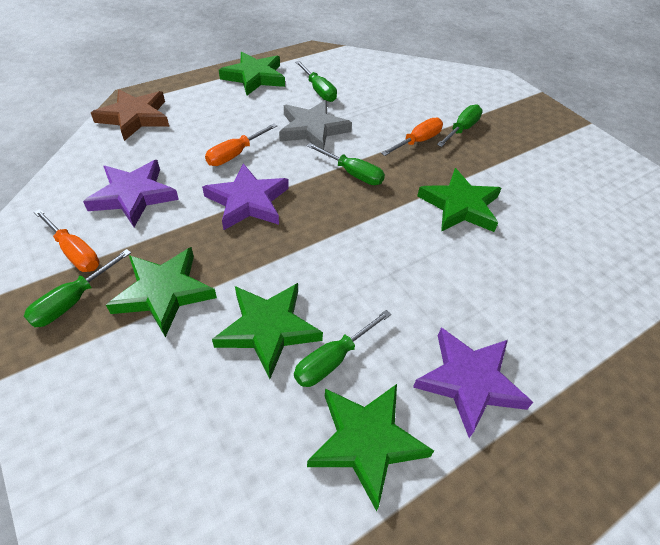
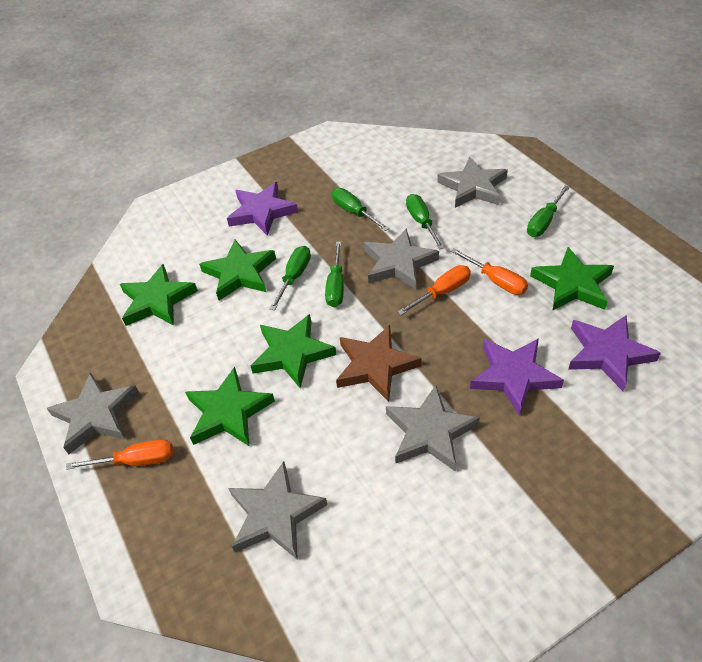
grey star: [279,100,352,150] = 1 -> [46,372,139,454] [228,461,327,560] [364,228,439,289] [386,385,480,472] [437,157,508,208] = 5

